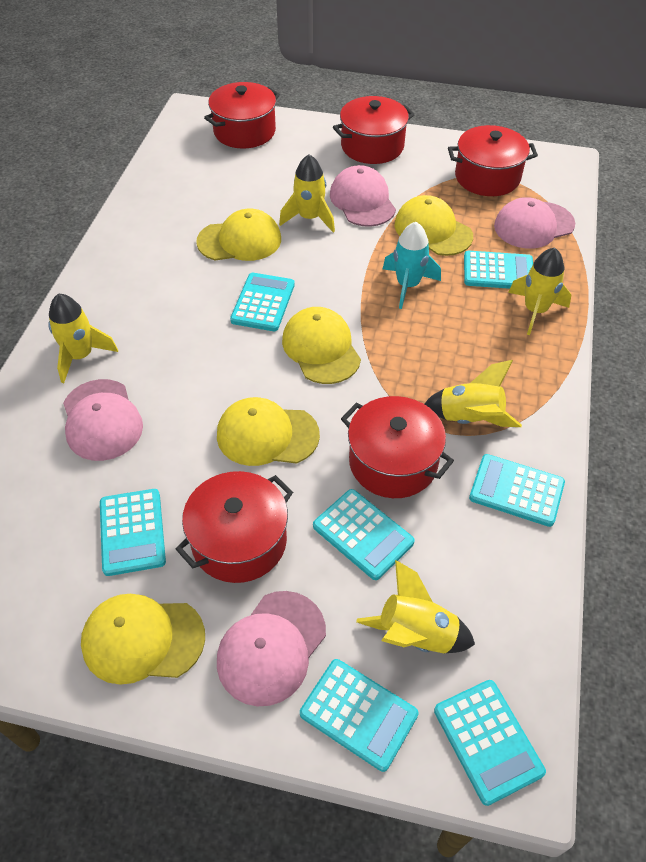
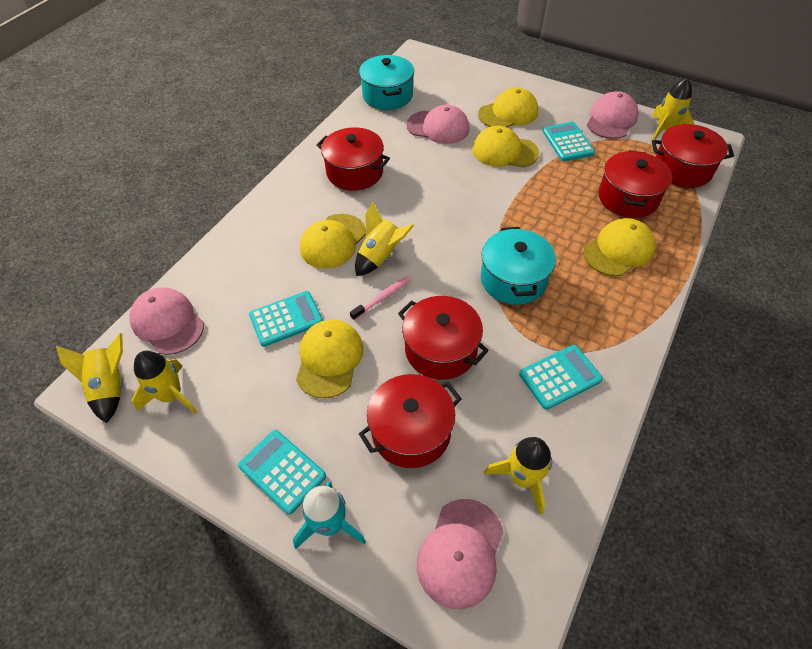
pink toothbrush: none = 0 -> [350,276,412,320] = 1
turquoise calculator: [100,489,166,576] [230,273,295,331] [300,659,419,772] [313,489,415,580] [434,680,546,806] [464,251,533,289] [469,454,565,527] = 7 -> [238,430,326,515] [249,291,323,347] [519,345,603,410] [543,122,595,161] = 4
turquoise pot: none = 0 -> [359,55,414,110] [481,227,556,305] = 2

